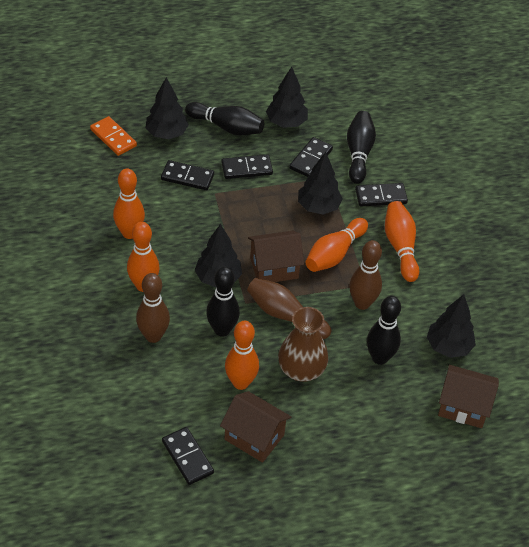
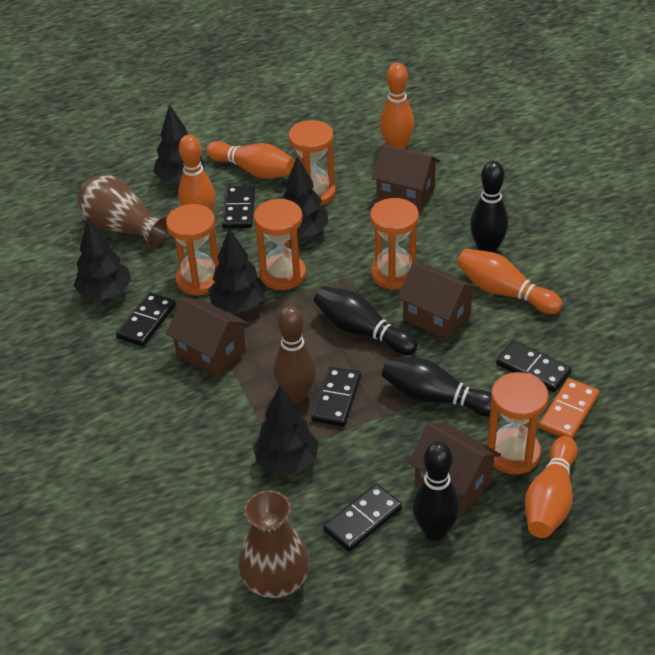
brown bowling pin: [136,273,170,343] [247,278,331,339] [349,240,382,310] = 3 -> [274,306,316,403] = 1
brown house: [220,391,291,463] [248,231,304,282] [438,365,499,428] = 3 -> [166,297,249,377] [372,144,440,211] [397,262,478,340] [408,423,501,513] = 4
brown vase: [278,307,328,382] = 1 -> [77,175,168,248] [238,490,310,598] = 2
orange hourglass: none = 0 -> [166,204,219,296] [254,198,306,290] [288,120,336,206] [370,198,419,290] [487,372,549,474] = 5

